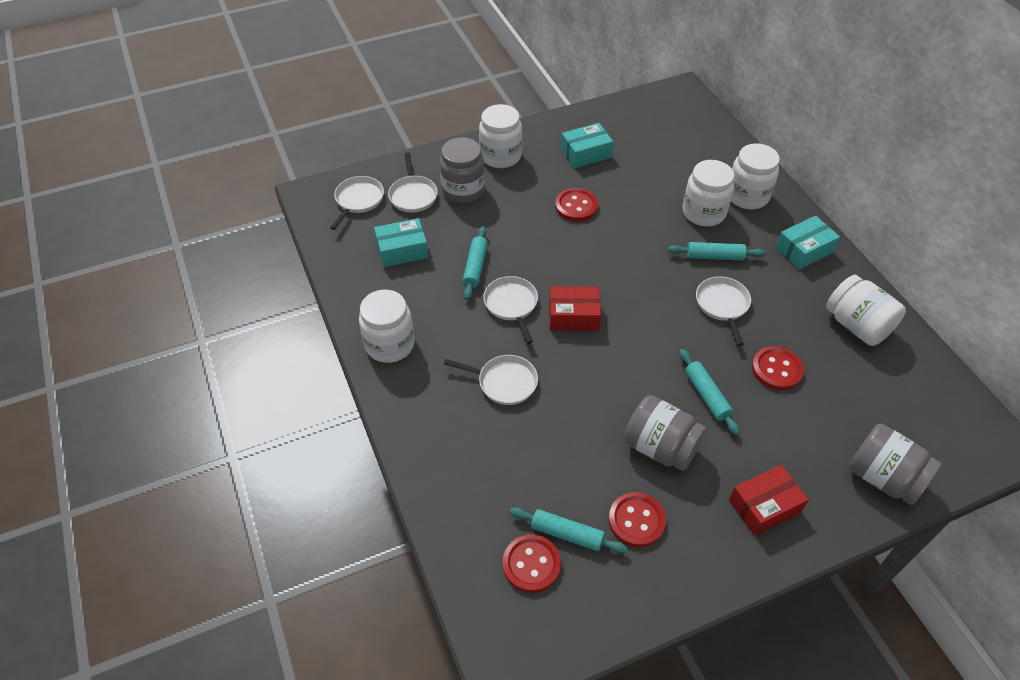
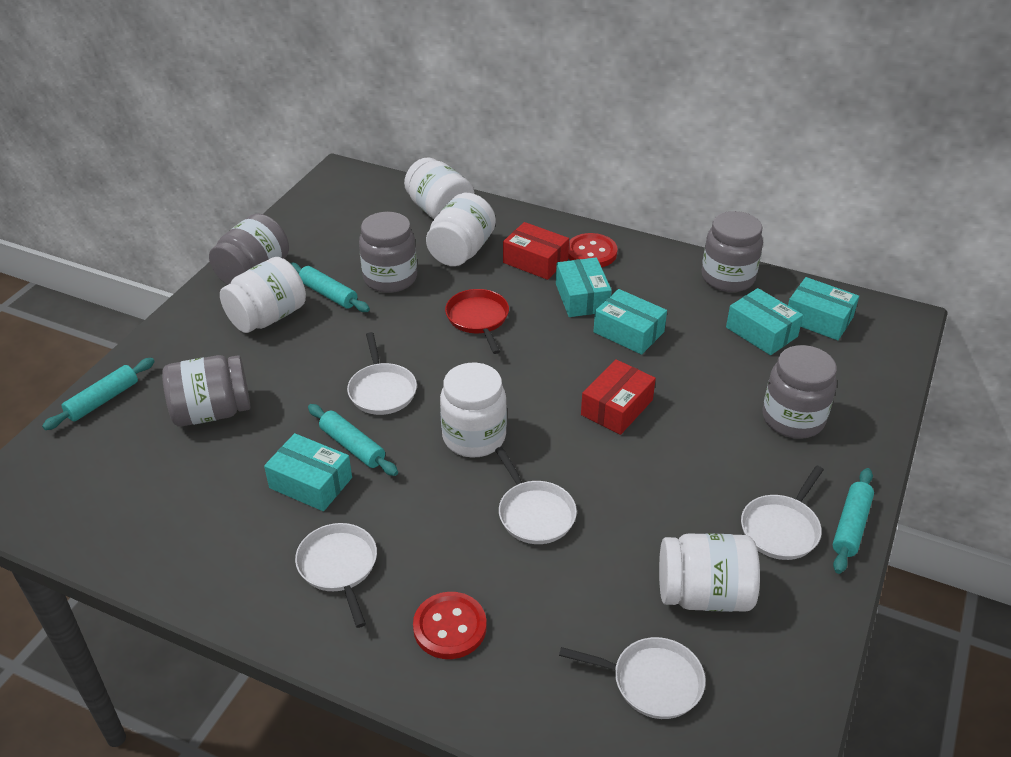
grey jar: [439,137,485,203] [624,395,707,471] [849,424,941,505] = 3 -> [162,355,250,427] [209,213,289,285] [359,212,417,293] [702,211,763,292] [762,345,837,439] = 5
red button: [503,535,561,593] [555,188,598,222] [609,492,666,548] [752,346,804,390] = 4 -> [413,592,487,659] [568,233,618,267] = 2
red pan: none = 0 -> [445,289,509,354] = 1
turquoise box: [374,218,428,267] [561,123,613,168] [776,216,840,270] = 3 -> [264,433,352,511] [556,257,612,317] [593,289,667,355] [726,288,803,355] [788,277,859,340] = 5

